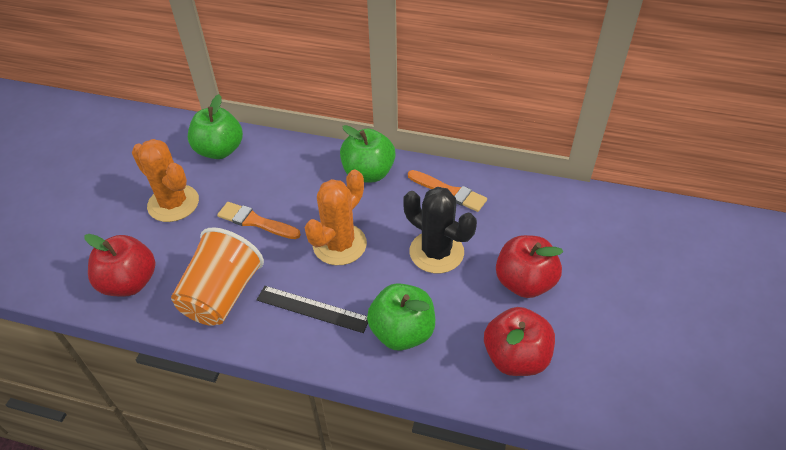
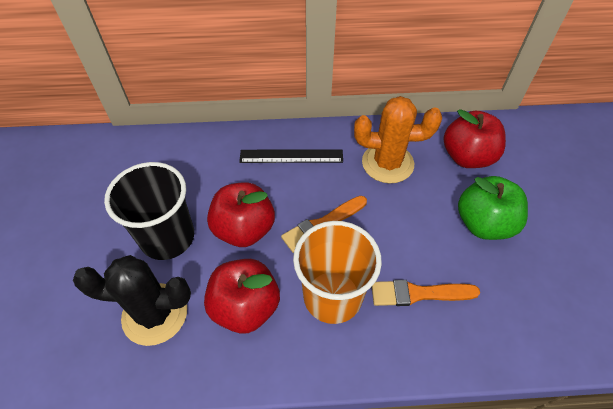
black cup: none = 0 -> [104,162,194,260] = 1
green apple: [188,94,243,159] [340,125,396,182] [367,283,435,351] = 3 -> [458,176,528,240] = 1
orange cactus: [132,139,199,222] [305,170,367,265] = 2 -> [354,96,442,183] = 1

